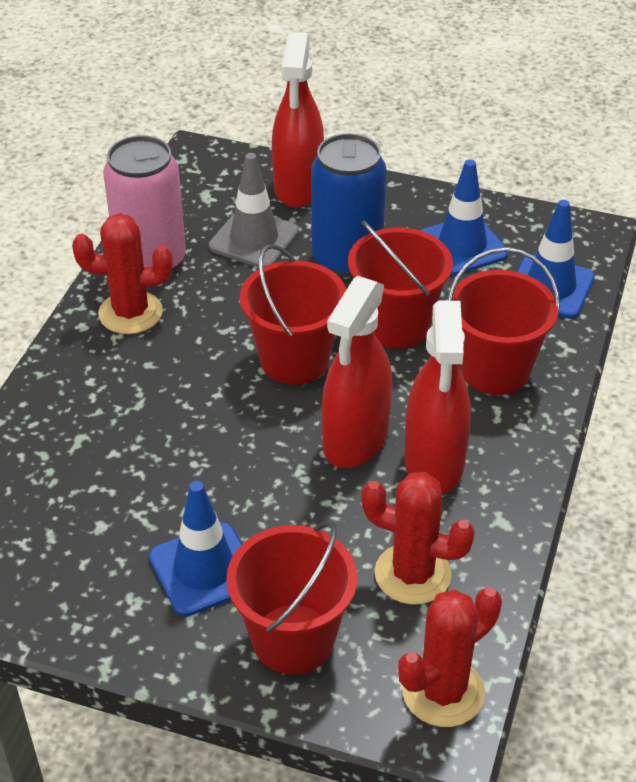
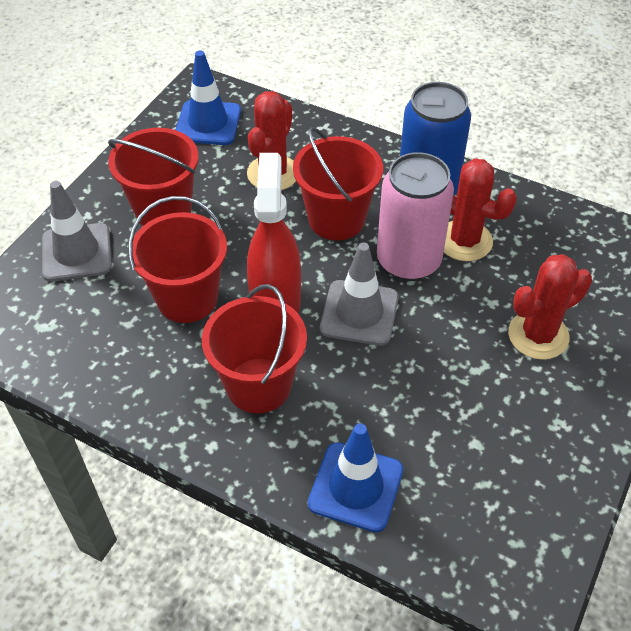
blue traffic cone: [149,481,242,616] [420,159,508,276] [517,200,595,318] = 3 -> [175,51,241,145] [308,423,403,532] = 2
grey traffic cone: [209,153,299,268] = 1 -> [42,181,112,282] [320,243,399,346] = 2
red spray bottle: [272,32,324,207] [322,276,392,468] [404,301,471,494] = 3 -> [247,153,301,313] = 1

